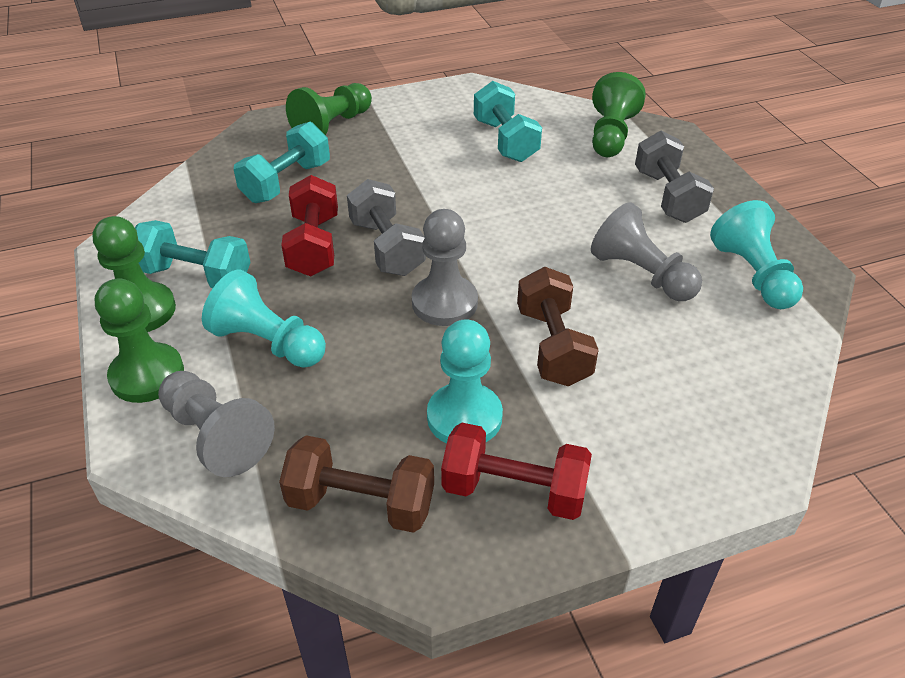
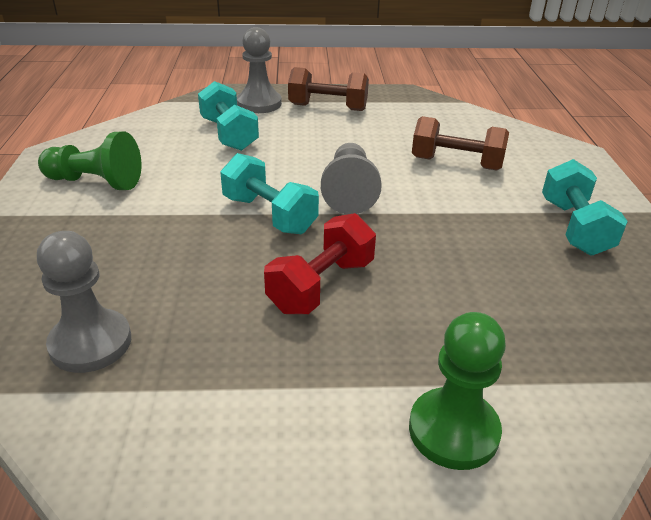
green pawn: [93,216,176,332] [95,279,184,403] [286,83,372,135] [592,72,646,157] = 4 -> [38,132,141,190] [409,312,506,470] = 2
grey dumbbell: [347,179,426,276] [635,131,714,223] = 2 -> none = 0
red dumbbell: [281,175,338,276] [441,423,592,520] = 2 -> [264,213,376,314] = 1
turquoise pawn: [202,270,326,368] [427,319,503,443] [710,200,803,309] = 3 -> none = 0

